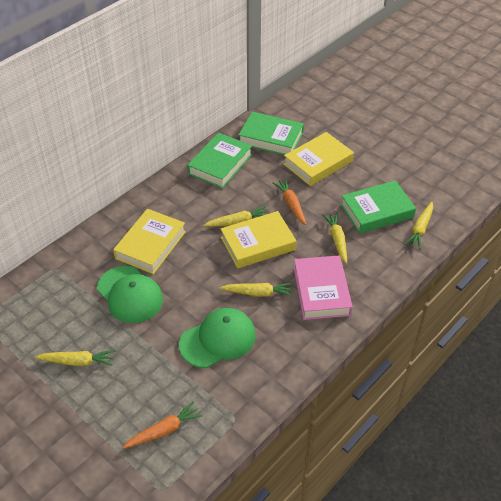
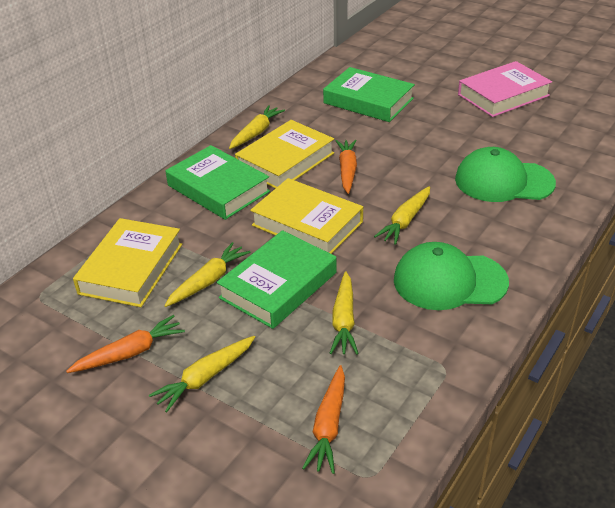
orange carrot: [122,401,203,449] [272,179,306,225] = 2 -> [66,315,185,373] [302,365,345,474] [336,140,357,194] = 3

